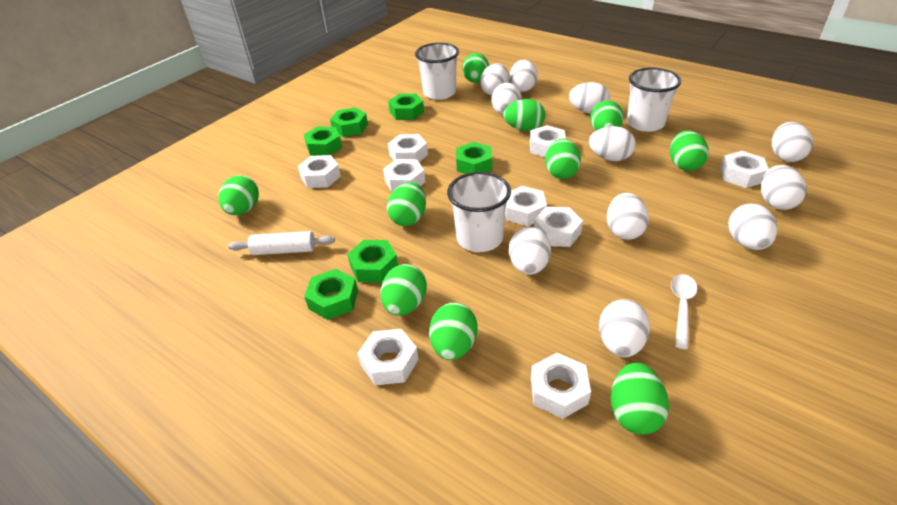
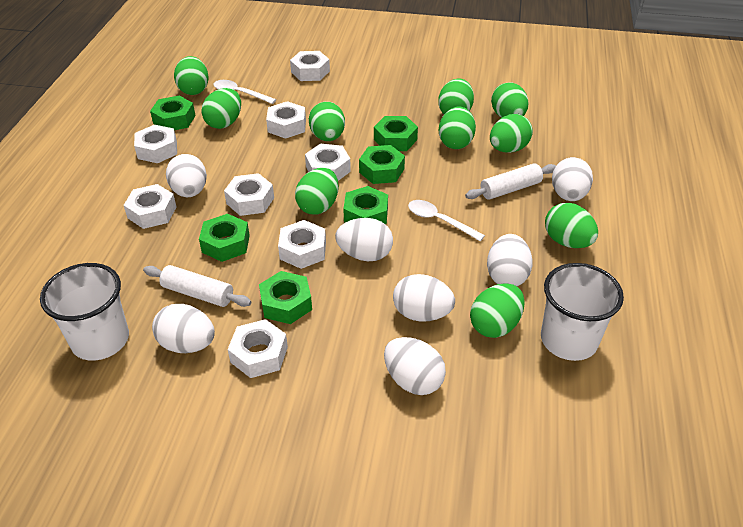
white cup: [415,43,459,100] [447,172,511,252] [627,67,681,132] = 3 -> [40,263,129,361] [541,263,624,361] = 2
white egg: [480,63,509,96] [491,83,521,115] [509,227,551,275] [510,60,538,92] [569,82,610,114] [589,126,636,161] [599,299,650,357] [607,193,649,240] [728,203,777,250] [761,165,807,210] [772,122,813,162] = 11 -> [152,304,215,353] [166,154,207,197] [335,218,393,261] [384,337,446,395] [393,274,455,322] [487,234,533,286] [552,157,593,201] = 7
white nut: [298,155,341,188] [358,329,419,385] [383,159,425,192] [388,134,428,162] [505,186,547,226] [530,125,566,157] [531,353,591,419] [534,207,583,247] [720,151,769,188] = 9 -> [124,184,176,229] [134,125,177,163] [224,173,274,216] [228,319,288,378] [266,101,306,139] [278,220,326,269] [290,51,330,81] [305,143,351,181] = 8
white rolling pin: [228,231,335,255] = 1 -> [143,265,251,307] [465,163,556,200] = 2
white spoon: [671,274,697,349] = 1 -> [213,80,276,104] [408,200,485,241] = 2

